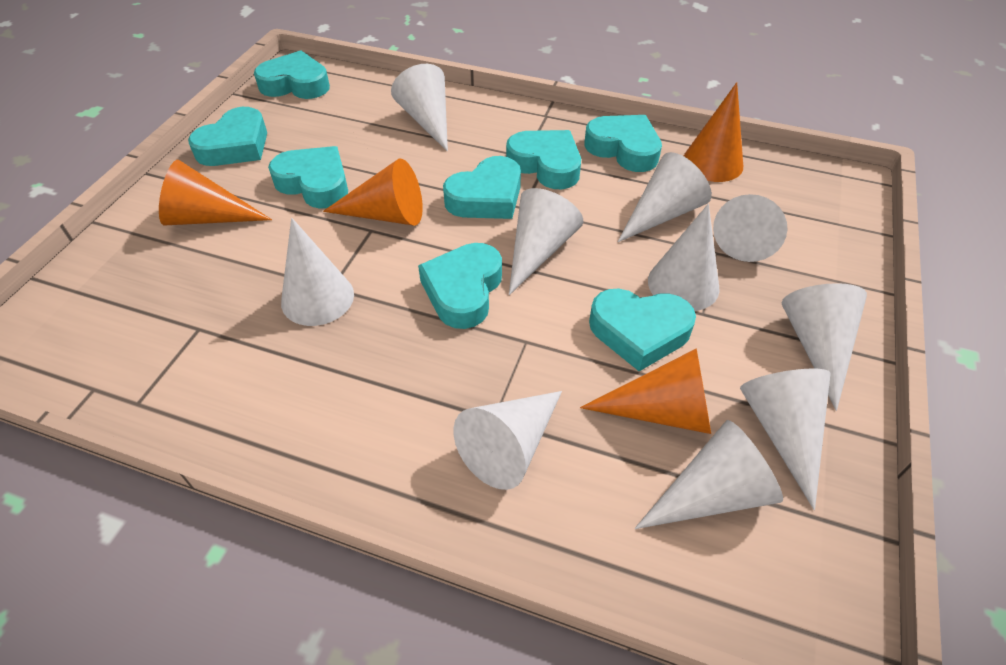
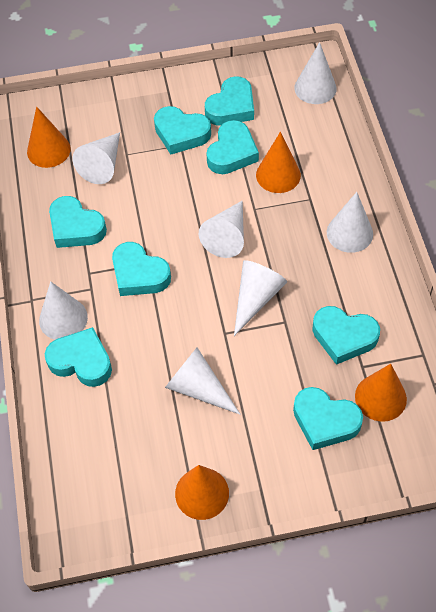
white cone: [281,218,354,326] [391,64,448,152] [454,391,562,490] [509,188,584,295] [618,152,712,242] [635,420,783,529] [648,204,720,311] [713,194,788,262] [740,369,831,510] [782,283,867,411] = 10 -> [39,281,88,340] [73,132,120,184] [165,348,241,415] [199,201,244,258] [234,260,287,336] [294,42,337,104] [327,192,373,253] = 7

